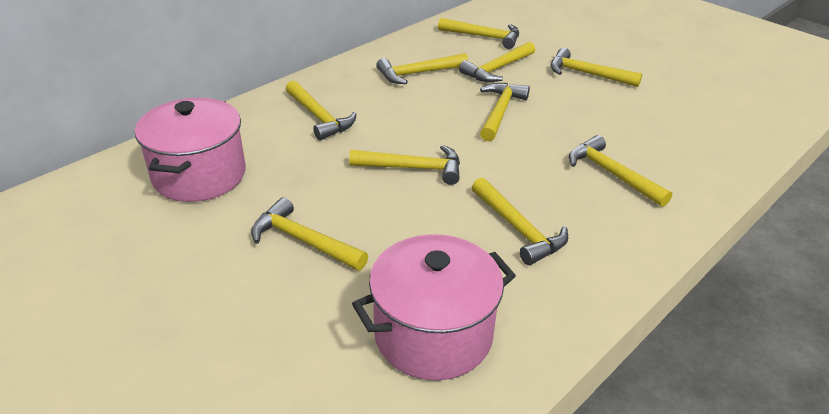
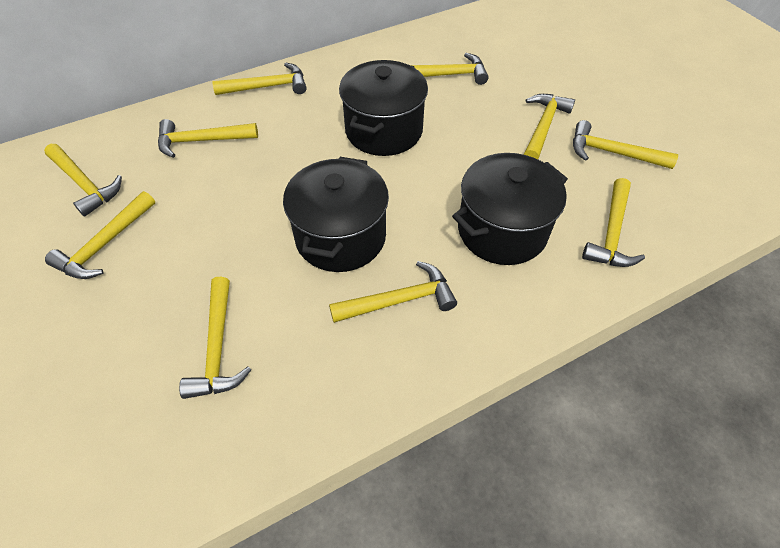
black pot: none = 0 -> [283,157,389,272] [339,60,428,156] [452,153,568,265] = 3
pink pot: [135,98,246,202] [352,234,516,380] = 2 -> none = 0

